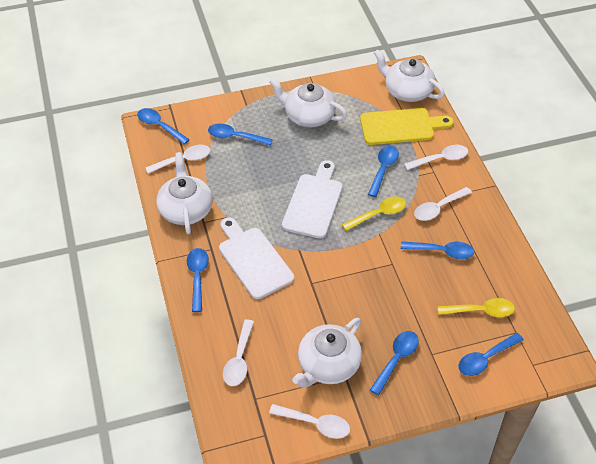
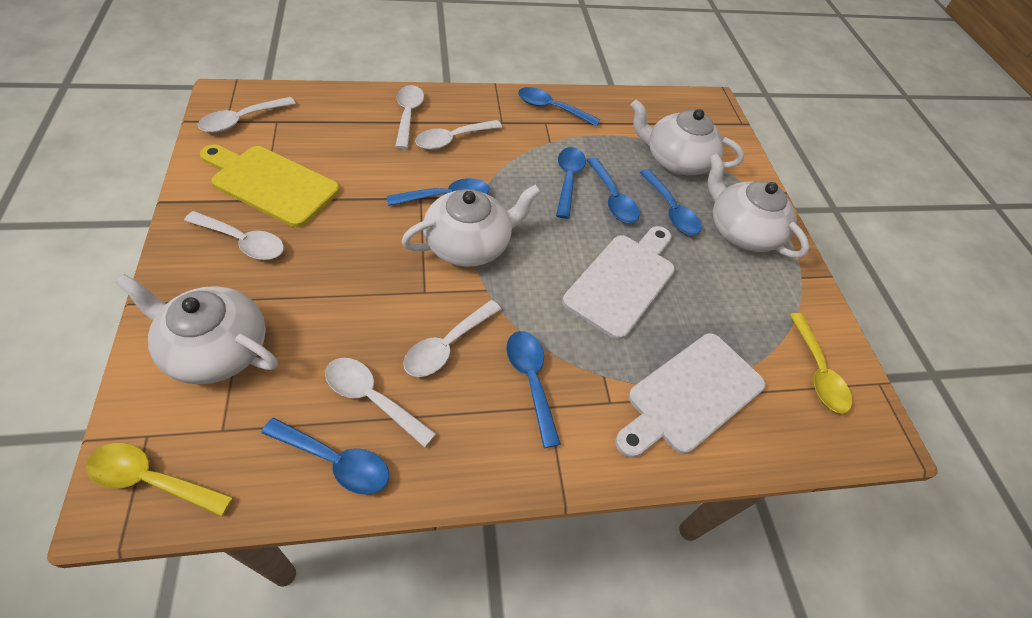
white spoon: [146,145,210,174] [223,319,254,386] [269,404,350,439] [404,145,468,170] [414,187,472,221] = 5 -> [184,211,284,260] [198,97,296,133] [325,358,436,448] [395,85,424,149] [403,300,501,377] [415,120,502,150] = 6

